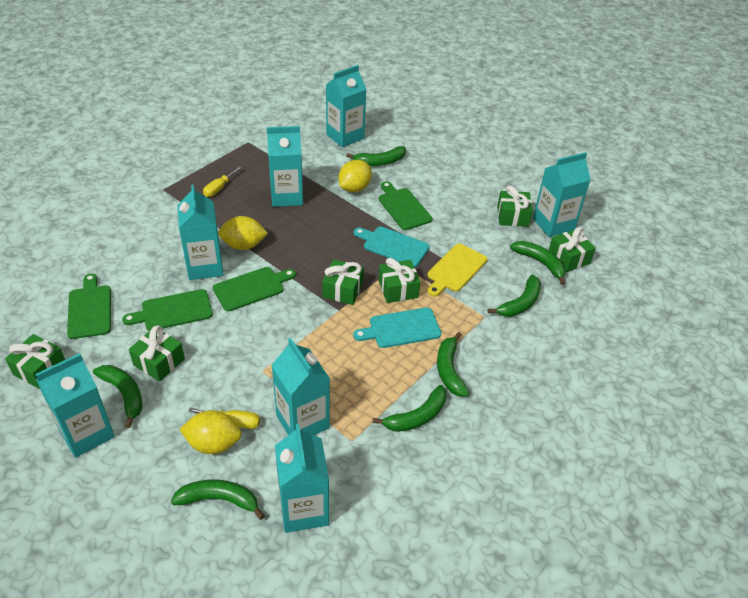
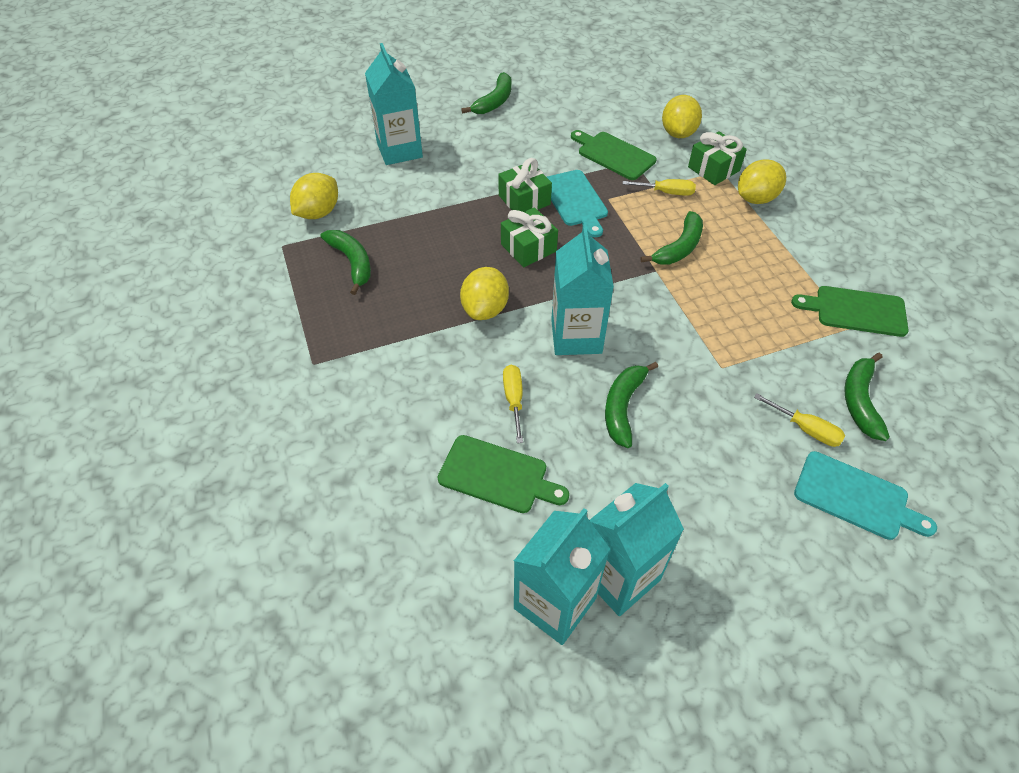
green banana: [93,365,143,428] [171,479,265,520] [346,146,406,166] [372,385,446,432] [437,332,470,397] [488,275,541,317] [510,241,566,285] = 7 -> [321,230,371,295] [461,72,512,114] [605,362,658,448] [640,211,703,265] [844,353,890,441] = 5
green cutting board: [67,273,111,339] [122,289,213,331] [213,267,296,311] [379,181,432,230] = 4 -> [437,435,569,513] [571,130,656,180] [791,286,909,337] = 3
green gift: [5,334,65,389] [129,325,185,382] [322,259,364,305] [379,258,420,303] [497,186,533,227] [549,227,596,272] = 6 -> [498,158,552,212] [501,207,558,267] [688,131,747,185] = 3
turquoise carton: [35,353,115,458] [177,185,223,280] [267,126,303,207] [271,338,330,435] [275,424,329,533] [326,65,366,148] [533,152,591,237] = 7 -> [365,43,423,165] [514,508,610,645] [551,224,614,355] [589,483,684,616] = 4
yellow cutting board: [427,244,487,297] = 1 -> none = 0
yellow lemon: [179,410,242,454] [218,216,268,250] [338,160,372,192] = 3 -> [290,173,338,219] [460,267,509,320] [662,95,702,138] [738,159,786,204] = 4
yellow screwdriver: [188,408,260,429] [203,166,242,197] = 2 -> [503,365,523,443] [623,179,696,196] [754,393,845,447] = 3

